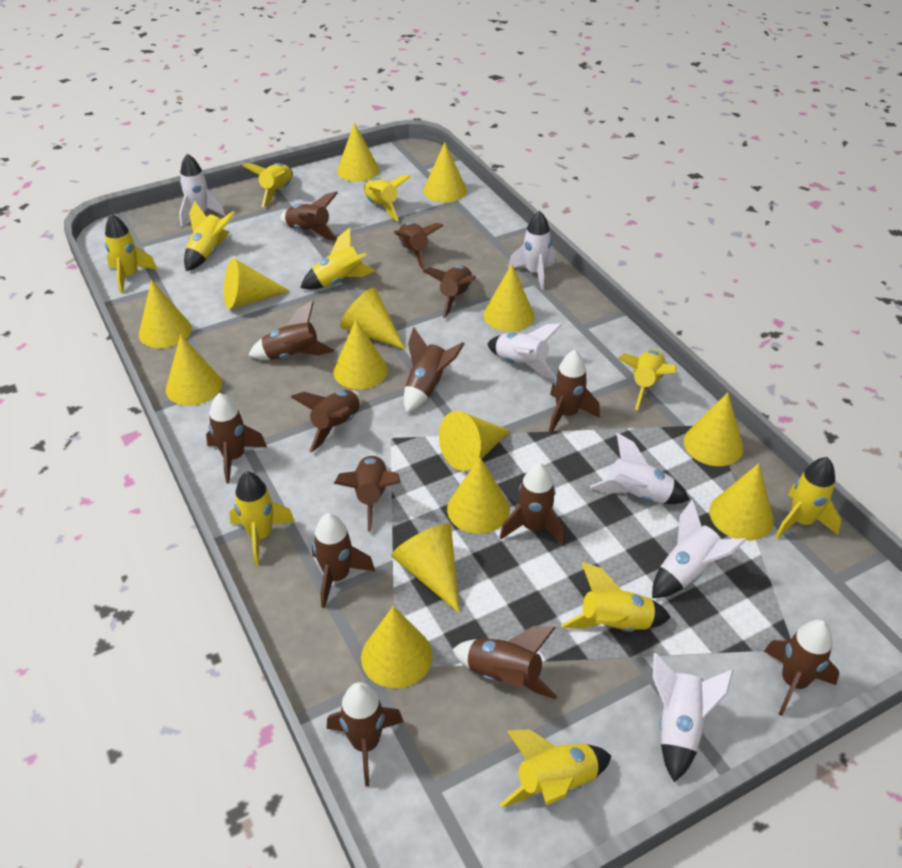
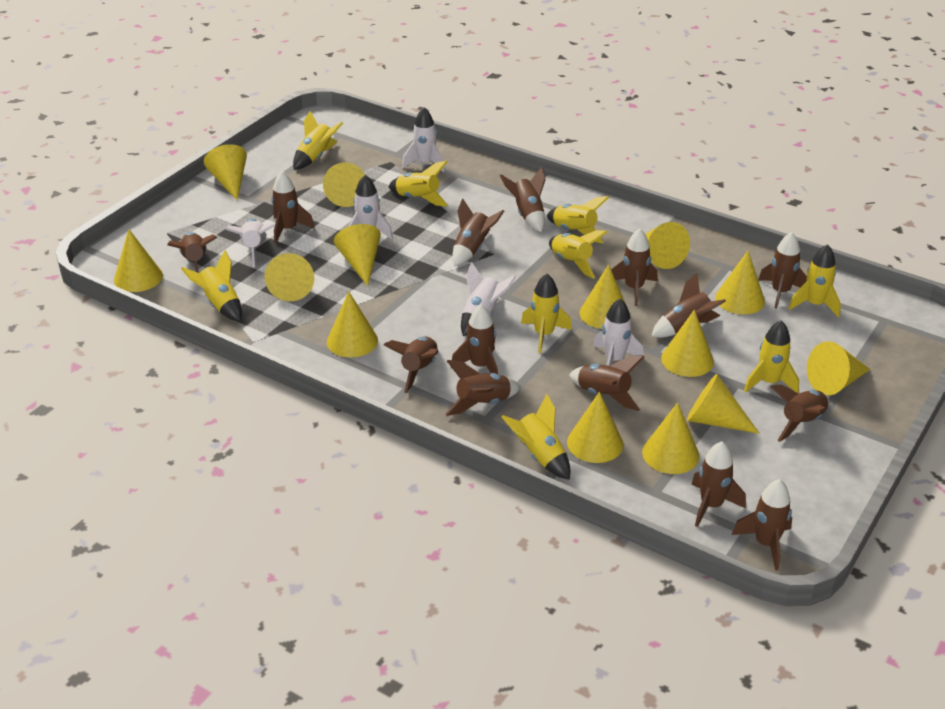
white rocket: [179,154,226,226] [487,324,562,379] [508,211,555,290] [590,433,690,504] [652,499,747,598] [653,653,734,782] = 6 -> [225,219,274,267] [348,175,393,239] [402,107,445,172] [461,262,517,336] [593,299,644,366] = 5
yellow rocket: [105,214,158,293] [184,200,235,271] [229,472,295,566] [242,163,293,207] [300,228,375,289] [364,175,411,221] [500,729,611,808] [561,562,671,632] [618,350,676,410] [775,457,842,539] = 10 -> [181,250,242,322] [293,111,343,170] [388,161,448,206] [502,394,570,480] [521,274,572,353] [547,196,609,244] [549,230,607,279] [744,320,799,393] [788,244,841,318] = 9

